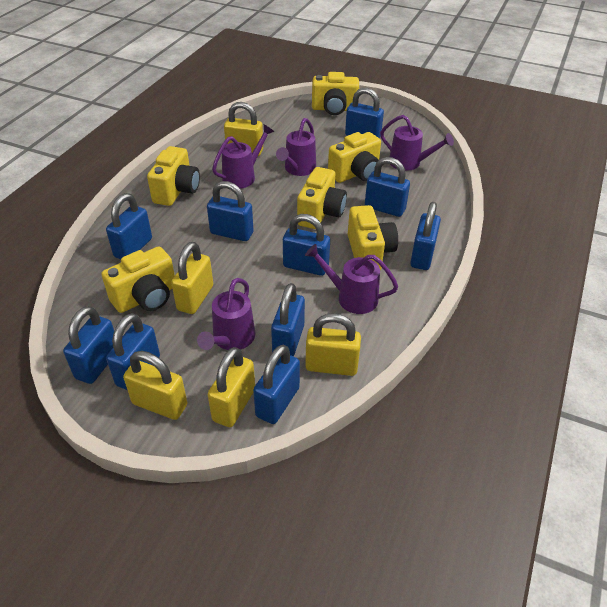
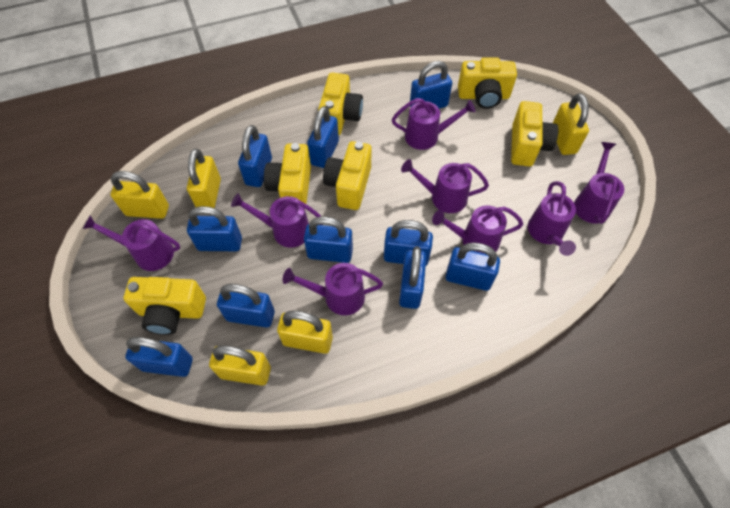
purple watering can: [197,278,255,350] [212,124,274,189] [276,118,316,176] [305,244,398,314] [380,115,454,171] = 5 -> [83,215,180,271] [231,193,323,248] [282,263,383,315] [392,98,475,150] [401,159,489,213] [432,205,523,253] [528,181,576,256] [574,142,624,224] = 8

